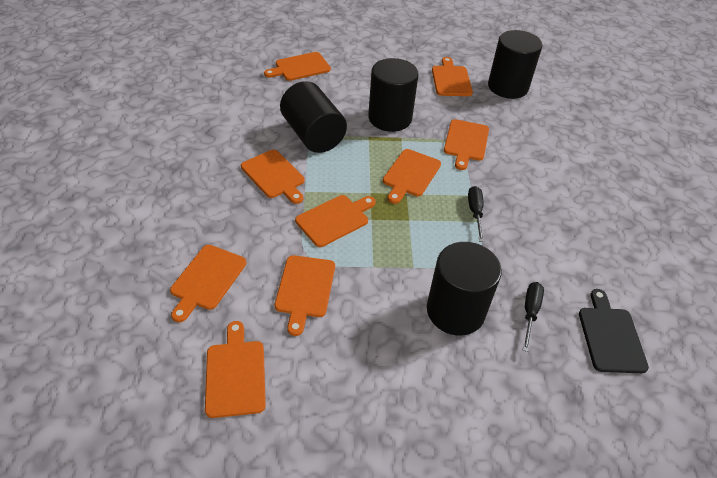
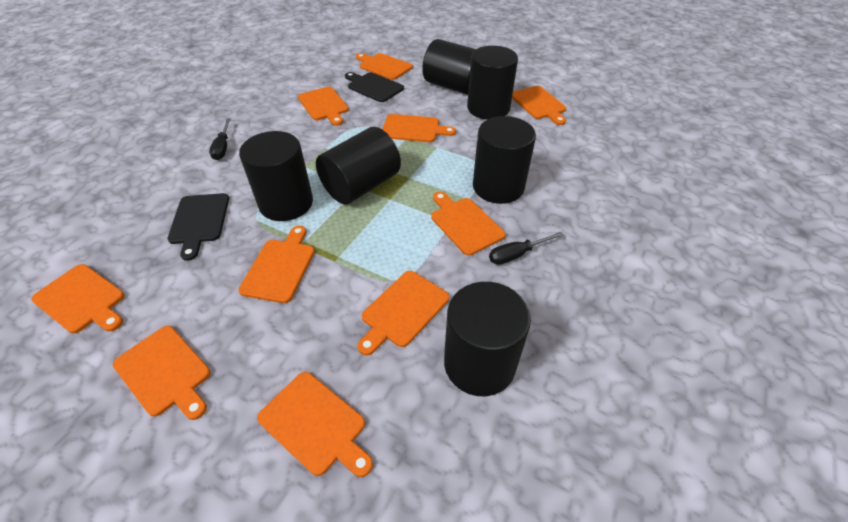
black cutting board: [579,289,649,373] = 1 -> [167,193,229,261] [345,72,404,102] = 2
black cylinder: [280,81,347,153] [368,58,418,132] [427,242,502,336] [488,30,542,99] = 4 -> [239,131,313,221] [316,127,401,205] [422,39,476,95] [444,282,531,396] [467,46,518,120] [473,116,536,204] = 6
orange cutting board: [170,245,247,322] [205,321,266,418] [241,150,305,204] [264,52,331,81] [275,255,335,336] [295,195,376,247] [383,149,441,204] [432,57,473,96] [444,119,489,170] = 9 -> [31,264,125,334] [113,326,211,420] [238,226,315,303] [257,372,373,477] [298,87,349,126] [356,53,413,80] [357,271,449,356] [382,114,456,142] [431,192,506,256] [512,86,566,125] = 10

